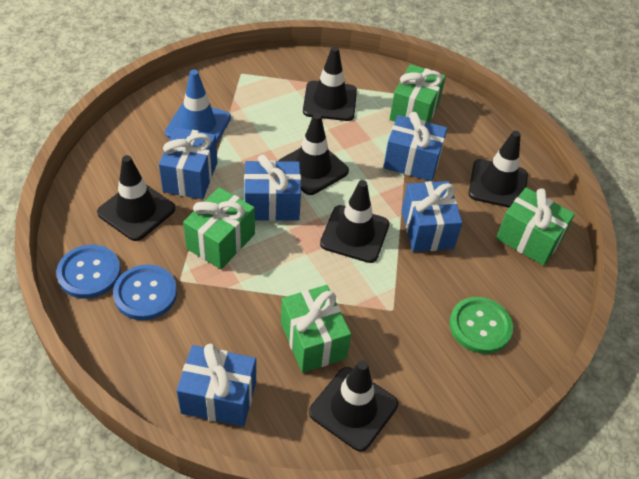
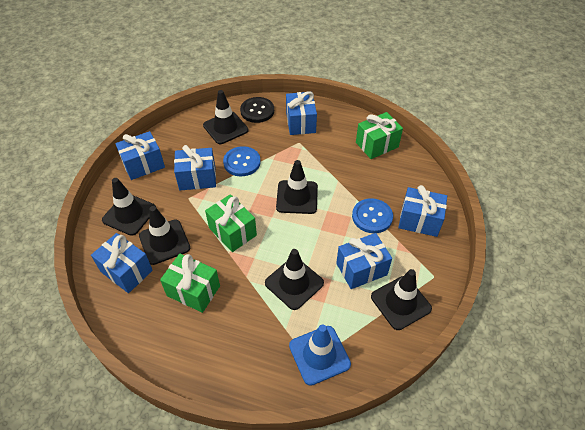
black button: none = 0 -> [240,97,274,123] = 1
blue gift: [159,127,217,200] [177,344,256,427] [244,155,301,221] [383,112,447,181] [402,181,463,252] = 5 -> [91,233,153,293] [115,131,165,180] [174,145,216,190] [286,91,317,135] [336,233,392,289] [398,185,447,237] = 6
green button: [449,297,513,354] = 1 -> none = 0
green gift: [183,187,255,269] [281,285,351,373] [390,64,446,123] [496,188,575,266] = 4 -> [160,254,220,313] [205,194,257,252] [356,112,403,159] = 3

